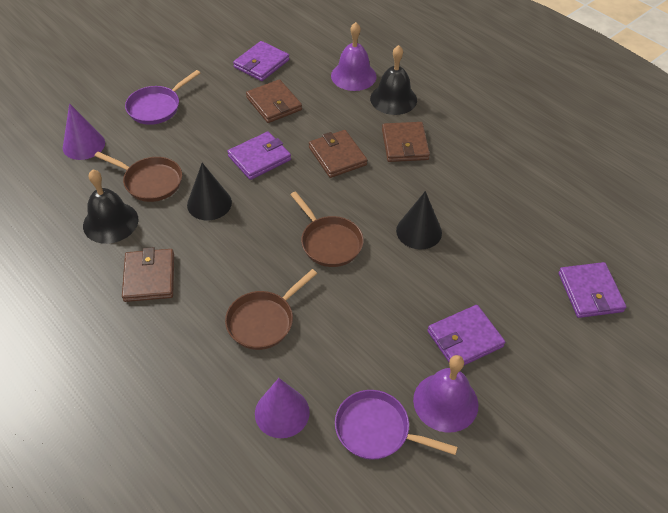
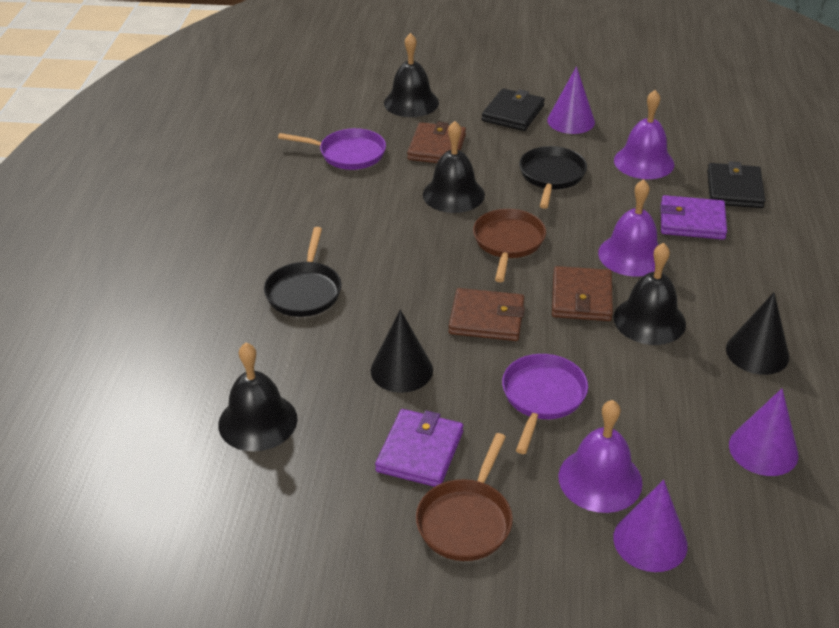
black bell: [83,169,138,244] [370,45,417,115] = 2 -> [218,343,298,451] [384,33,439,117] [423,121,485,213] [614,243,686,345] = 4
black pan: none = 0 -> [264,227,342,317] [519,146,587,209] = 2
black wallet: none = 0 -> [482,88,545,131] [707,161,766,208] = 2
brown pan: [94,152,182,202] [225,269,317,350] [290,191,364,267] = 3 -> [416,433,513,561] [473,209,546,282] = 2
brown wallet: [122,247,174,302] [246,79,302,123] [309,130,368,178] [382,122,430,162] = 4 -> [407,122,466,163] [449,288,525,341] [552,266,613,321] = 3
purple bell: [331,22,377,91] [413,355,479,433] = 2 -> [558,400,643,513] [598,179,658,277] [614,90,674,179] = 3
purple cone: [63,103,105,160] [255,378,310,438] = 2 -> [547,66,595,134] [613,480,688,572] [729,388,798,476] = 3
purple wallet: [227,132,291,180] [233,41,289,81] [427,305,505,365] [558,262,626,318] = 4 -> [375,409,463,487] [660,195,727,240] = 2

